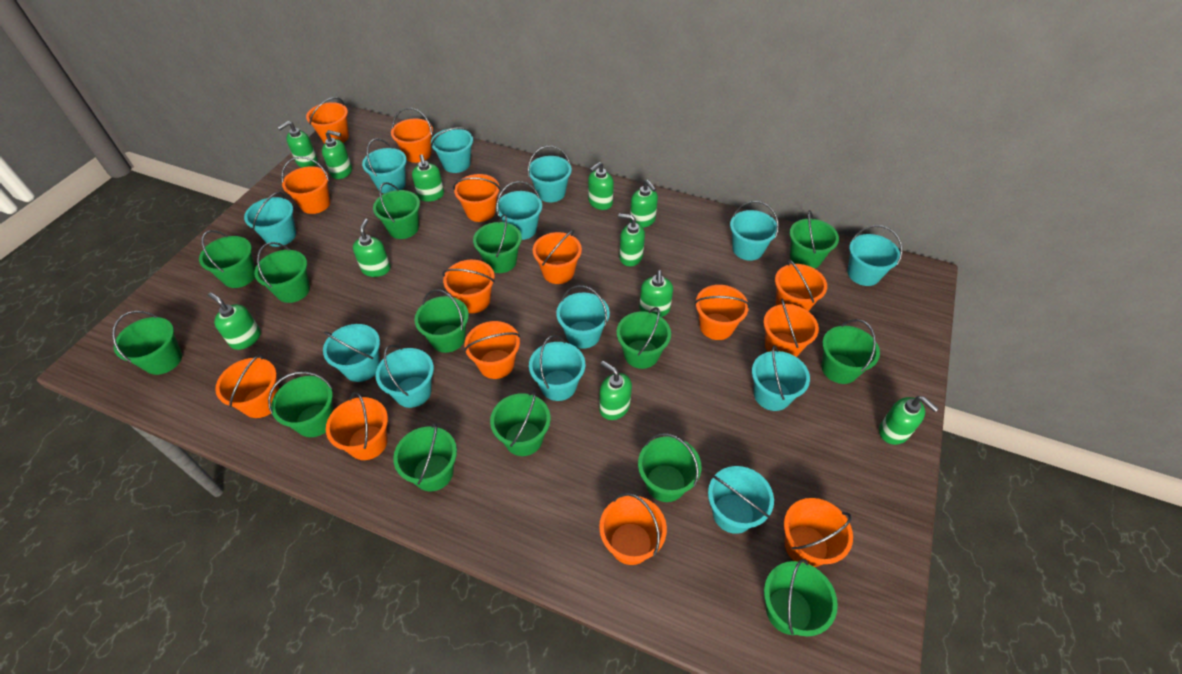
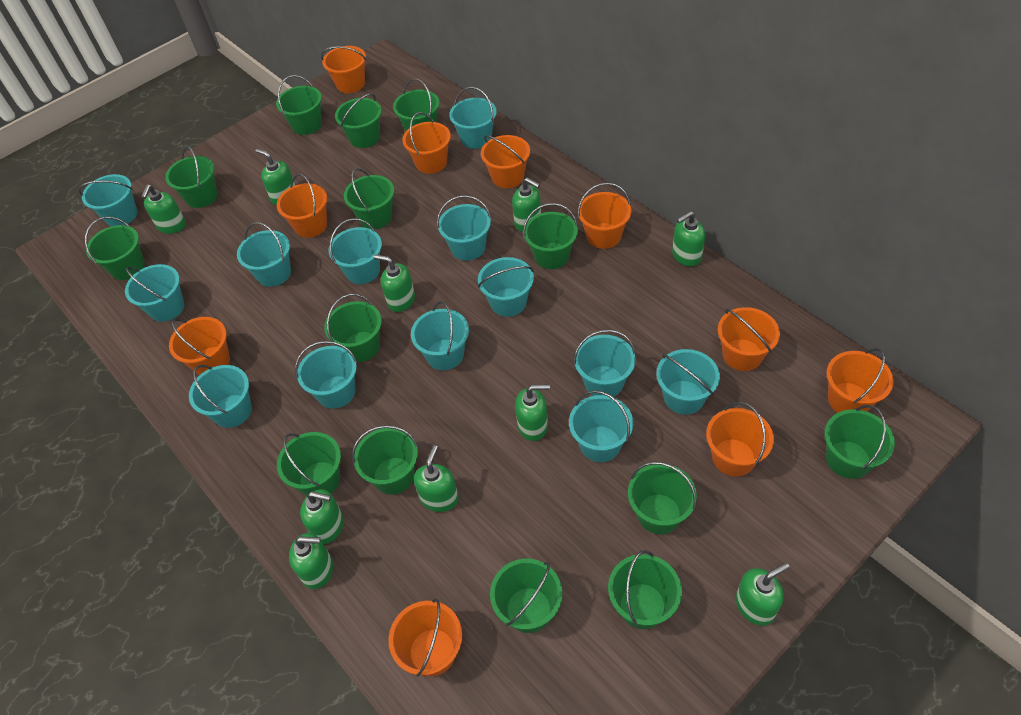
green soap dispenser: [208,292,261,350] [277,121,318,168] [322,130,352,179] [353,219,391,277] [412,155,444,202] [588,162,614,210] [599,361,632,420] [618,213,645,266] [630,180,658,228] [639,270,673,317] [879,396,939,445] = 11 -> [141,185,186,234] [256,149,295,205] [289,533,333,589] [300,489,344,544] [374,255,415,312] [414,445,459,512] [512,178,541,232] [515,384,550,441] [672,211,705,266] [736,562,790,626] = 10
orange bucket: [215,354,279,418] [281,156,330,214] [306,97,349,143] [326,392,388,460] [391,108,433,163] [442,260,495,313] [453,174,500,222] [464,321,520,379] [533,230,582,284] [599,493,667,565] [695,285,750,340] [763,298,819,357] [775,259,827,311] [784,498,853,567] = 14 -> [169,317,230,375] [277,174,327,238] [321,46,367,93] [388,599,462,677] [402,112,451,174] [481,135,530,188] [578,183,631,249] [706,402,774,477] [718,307,780,371] [826,348,894,413] = 10

